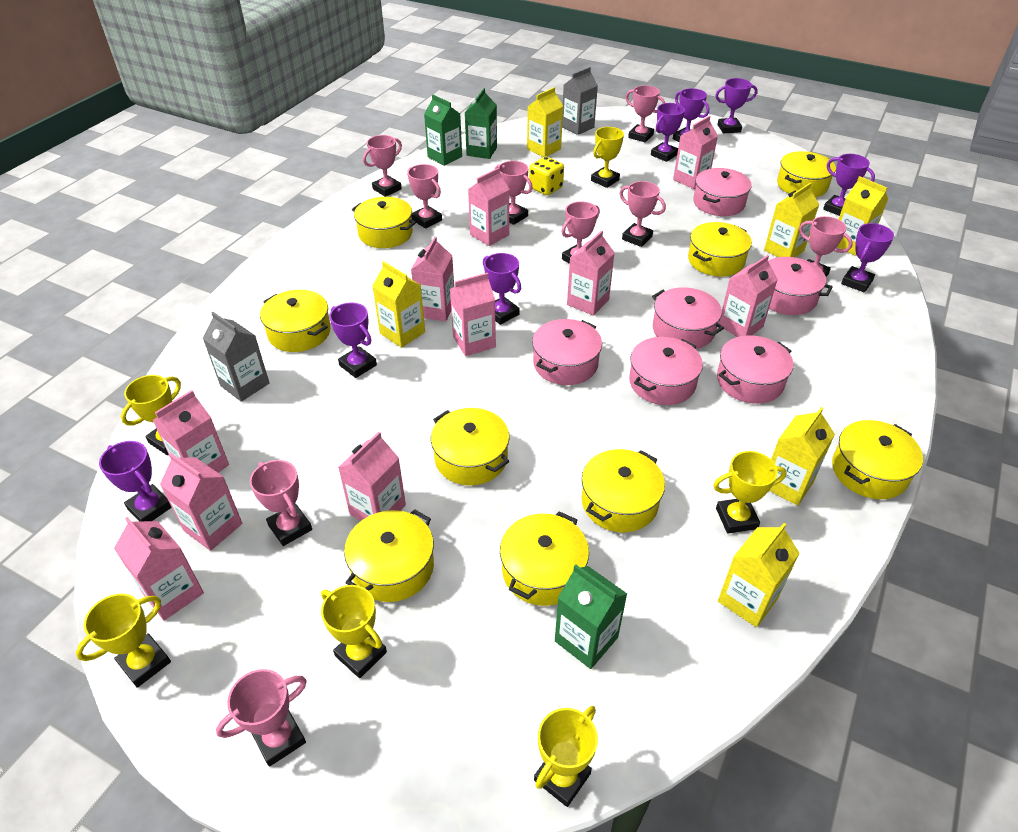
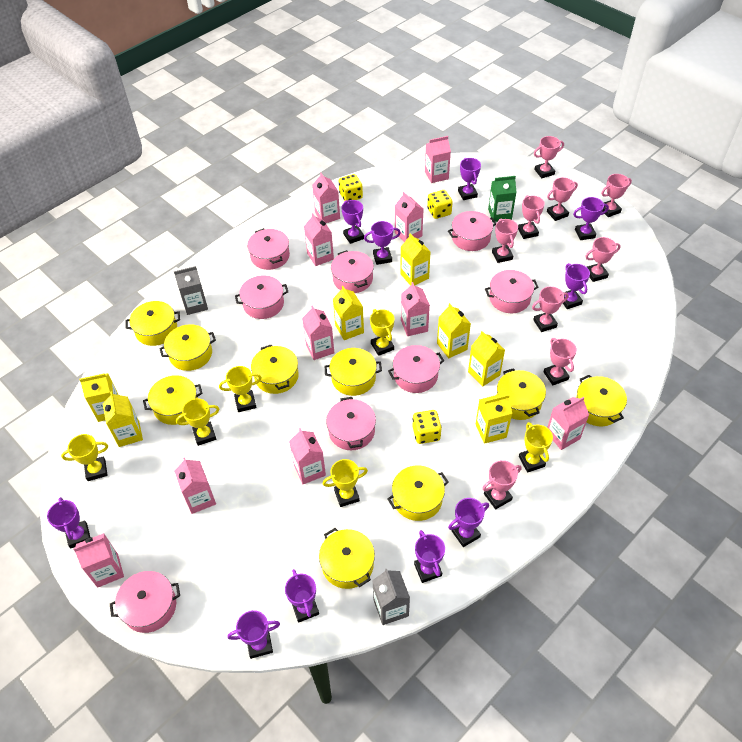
green carton: [424,95,462,166] [465,88,497,159] [555,564,627,669] = 3 -> [488,176,517,222] = 1
pink pot: [532,319,602,385] [629,337,703,405] [652,287,724,349] [693,168,752,216] [717,335,793,404] [768,257,833,315] = 6 -> [110,571,180,633] [235,276,288,319] [247,228,290,270] [326,397,376,450] [331,250,374,293] [388,345,444,393] [448,211,496,251] [485,270,539,313] = 8
purple trophy: [99,441,172,521] [329,303,377,378] [483,253,521,325] [651,103,685,162] [673,88,709,142] [715,78,758,134] [823,154,875,216] [841,223,894,292] = 8 -> [47,497,90,548] [227,610,280,659] [285,569,319,623] [341,200,364,244] [364,221,401,265] [414,530,445,583] [448,498,489,547] [458,158,481,200] [563,263,590,309] [573,197,609,240] = 10
yellow carton: [372,261,425,348] [527,87,563,157] [718,523,799,627] [764,183,819,257] [769,407,835,506] [837,176,888,256] = 6 -> [79,373,119,422] [103,391,143,447] [333,286,364,340] [400,233,431,286] [437,303,471,358] [468,331,505,386] [476,394,512,444] = 7
yellow dice: [529,157,564,195] = 1 -> [339,174,363,201] [412,410,442,444] [427,190,453,219] = 3

